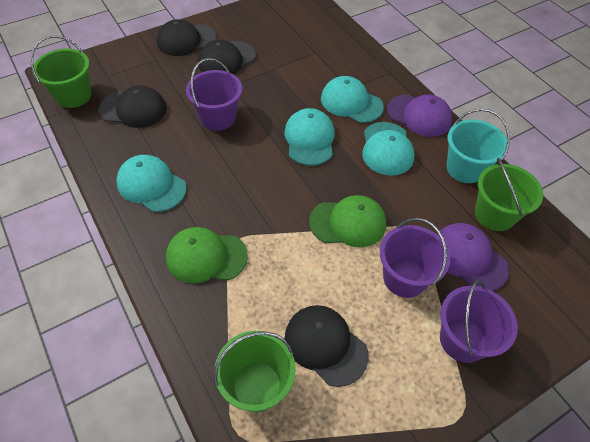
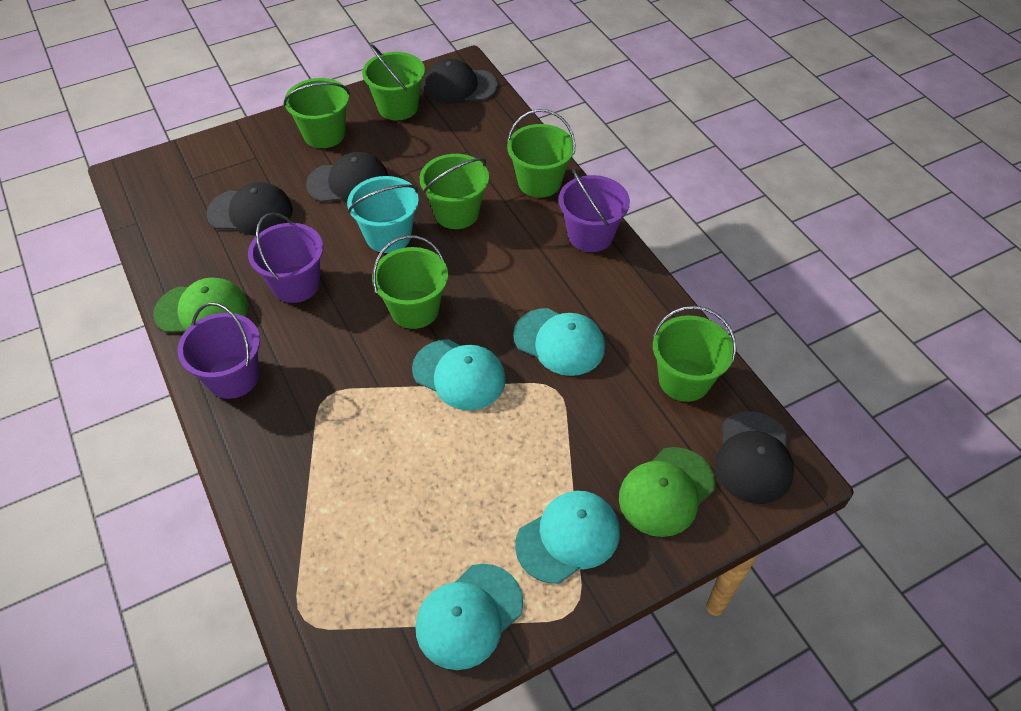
green bucket: [30,36,92,108] [214,331,296,412] [475,158,543,231] = 3 -> [284,78,350,148] [362,44,425,120] [372,235,448,329] [420,154,489,229] [507,109,575,198] [653,306,736,402] = 6
purple cap: [387,95,452,137] [437,223,509,291] = 2 -> none = 0

